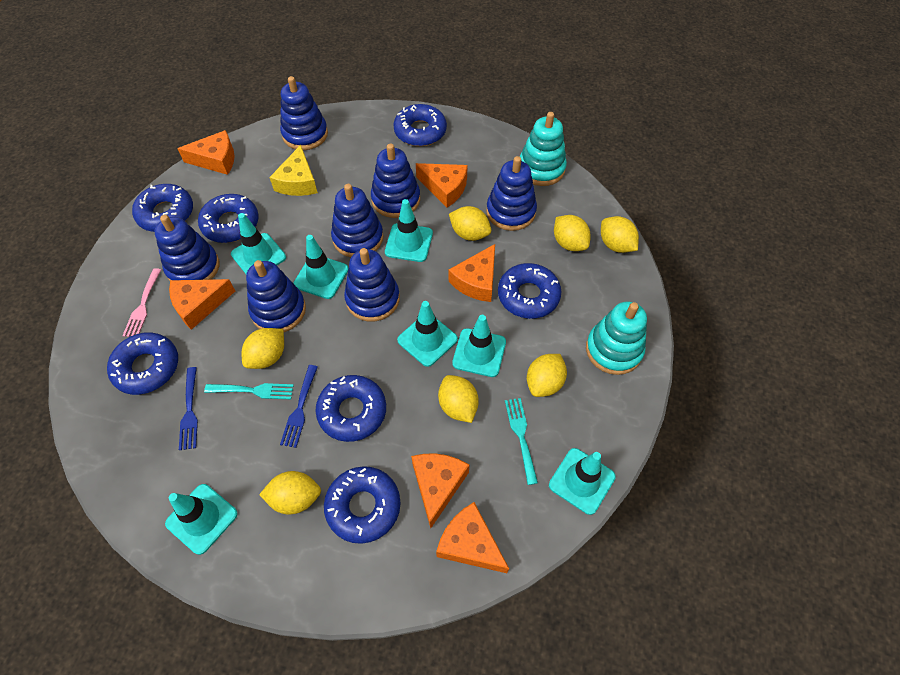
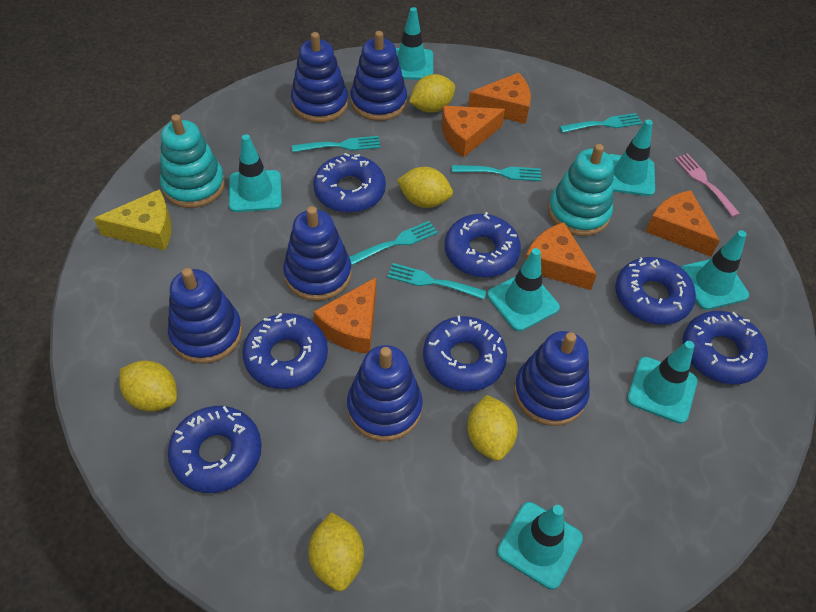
blue fork: [179,367,198,450] [280,365,318,448] = 2 -> none = 0
blue stacking toy: [155,215,219,281] [246,260,306,332] [280,76,328,150] [331,184,383,257] [344,248,400,322] [371,144,420,218] [486,156,537,231] = 7 -> [168,268,242,364] [283,206,352,301] [291,32,348,123] [347,345,423,441] [350,31,407,121] [514,331,590,426] = 6
orange cheese: [169,279,235,330] [177,130,235,175] [411,453,469,528] [416,163,468,208] [436,502,509,573] [449,244,495,302] = 6 -> [313,277,376,354] [442,106,505,157] [468,73,531,124] [525,222,597,290] [646,190,720,257] = 5
turquoise fork: [204,383,294,399] [505,398,538,485] = 2 -> [292,136,381,152] [349,221,438,265] [387,263,487,300] [452,165,541,181] [559,113,642,133] = 5
yellow lemon: [242,328,284,369] [259,471,321,514] [438,375,479,423] [449,206,491,241] [527,354,567,397] [554,215,591,251] [601,216,639,253] = 7 -> [119,361,177,412] [308,512,364,591] [397,167,453,208] [409,74,455,113] [467,395,518,461] = 5

